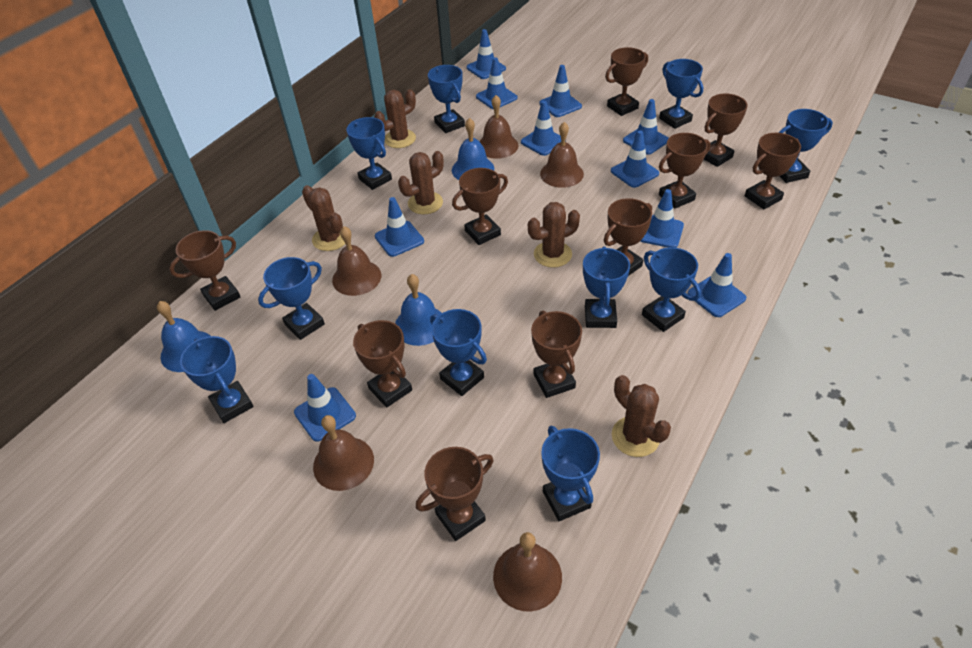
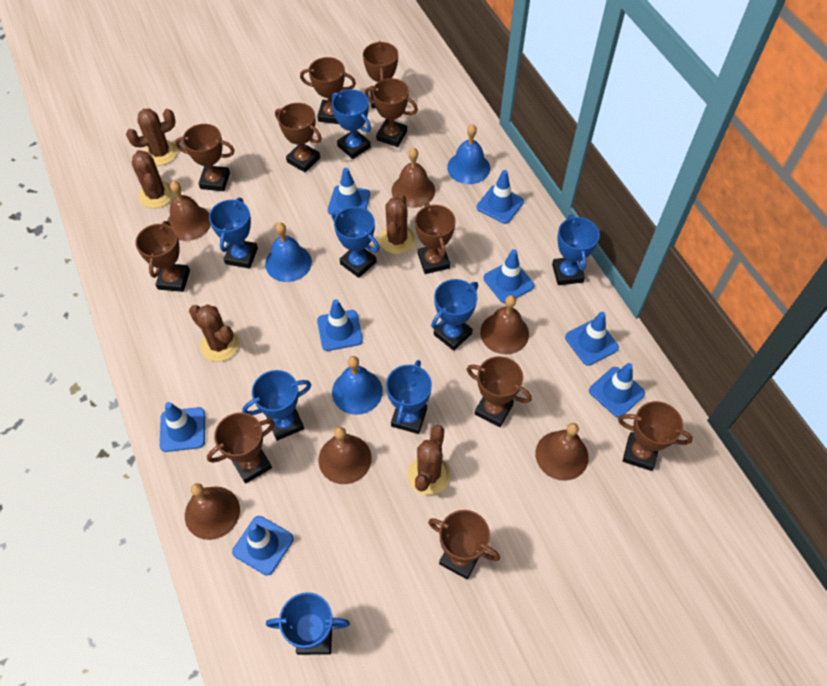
blue traffic cone: [294,374,356,442] [375,197,424,257] [467,29,506,79] [476,57,518,109] [521,101,561,156] [540,65,582,117] [611,130,659,188] [623,99,669,155] [640,189,684,248] [687,253,746,317] = 10 -> [160,402,205,452] [232,516,294,576] [317,299,363,351] [328,168,370,216] [477,170,524,224] [483,249,534,303] [565,312,619,366] [589,363,645,417] = 8
blue trophy: [180,336,253,423] [258,257,325,340] [347,117,392,190] [428,65,465,133] [430,309,487,396] [541,426,600,521] [583,246,630,328] [642,247,701,332] [659,59,703,129] [778,109,833,183] = 10 -> [209,198,258,269] [243,370,311,441] [266,592,350,655] [332,89,371,159] [332,207,380,278] [386,360,432,434] [431,279,478,351] [552,214,600,285] = 8
brown bell: [313,415,374,491] [332,226,381,296] [479,95,519,159] [493,532,562,611] [540,122,584,188] = 5 -> [167,181,211,241] [185,483,240,540] [318,427,372,484] [392,148,435,208] [480,295,529,354] [535,423,589,481] = 6
brown trophy: [169,230,241,311] [353,320,412,408] [416,447,494,541] [452,168,508,245] [531,311,582,398] [604,198,652,276] [605,47,648,116] [659,133,710,209] [704,94,748,167] [745,133,801,209] = 10 -> [135,221,190,292] [175,124,235,191] [207,412,275,484] [275,103,322,173] [300,57,356,124] [363,41,398,108] [364,78,418,147] [415,203,456,274] [428,510,500,579] [467,356,532,427] [618,401,693,471] = 11

